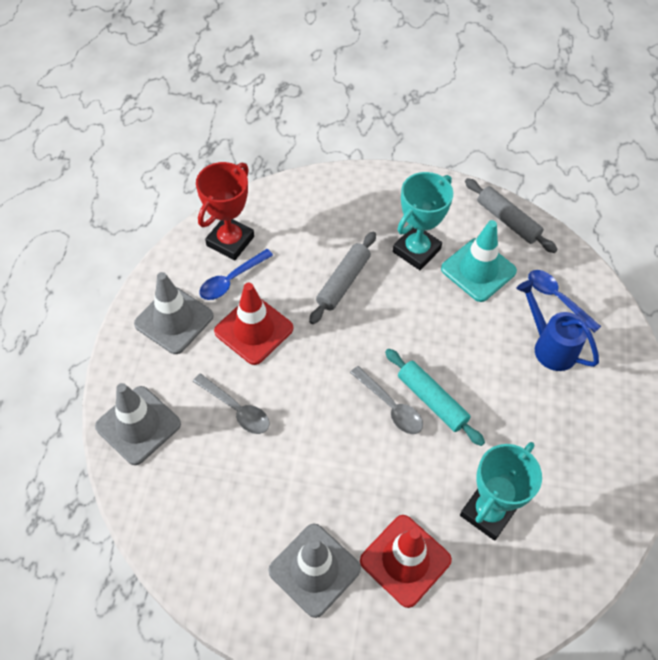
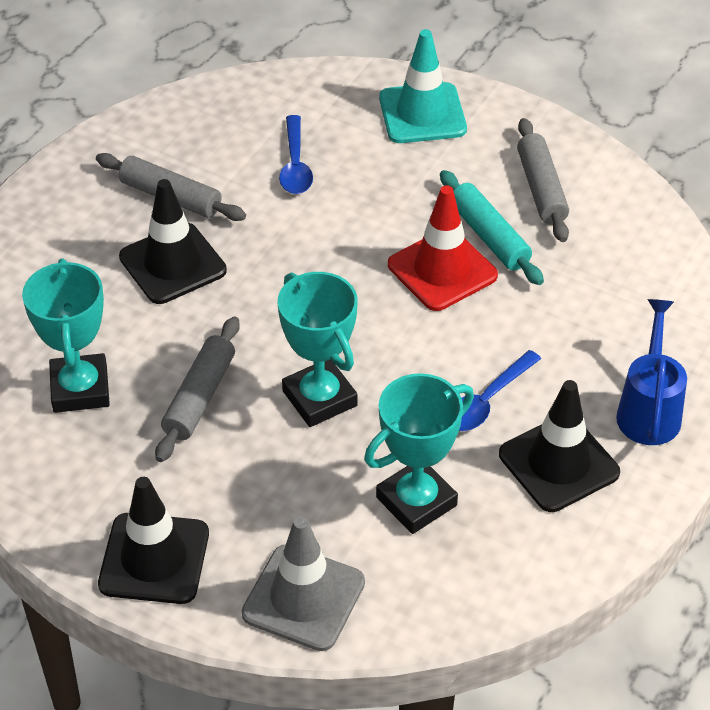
black traffic cone: none = 0 -> [98,477,209,604] [119,179,227,304] [499,380,620,512] = 3
grey rolling pin: [309,232,376,324] [465,178,558,253] = 2 -> [96,153,246,221] [155,316,240,462] [517,118,569,242] = 3
grey spoon: [193,374,270,434] [350,366,423,434] = 2 -> none = 0
grey traffic cone: [95,383,181,465] [134,272,213,354] [268,523,361,618] = 3 -> [242,516,365,651] = 1
red traffic cone: [214,283,293,365] [360,515,452,608] = 2 -> [388,185,498,311] = 1
red trophy: [196,162,254,260] = 1 -> none = 0
turquoise trophy: [393,172,453,270] [460,442,542,541] = 2 -> [22,258,110,413] [278,272,358,427] [364,373,474,534] = 3

